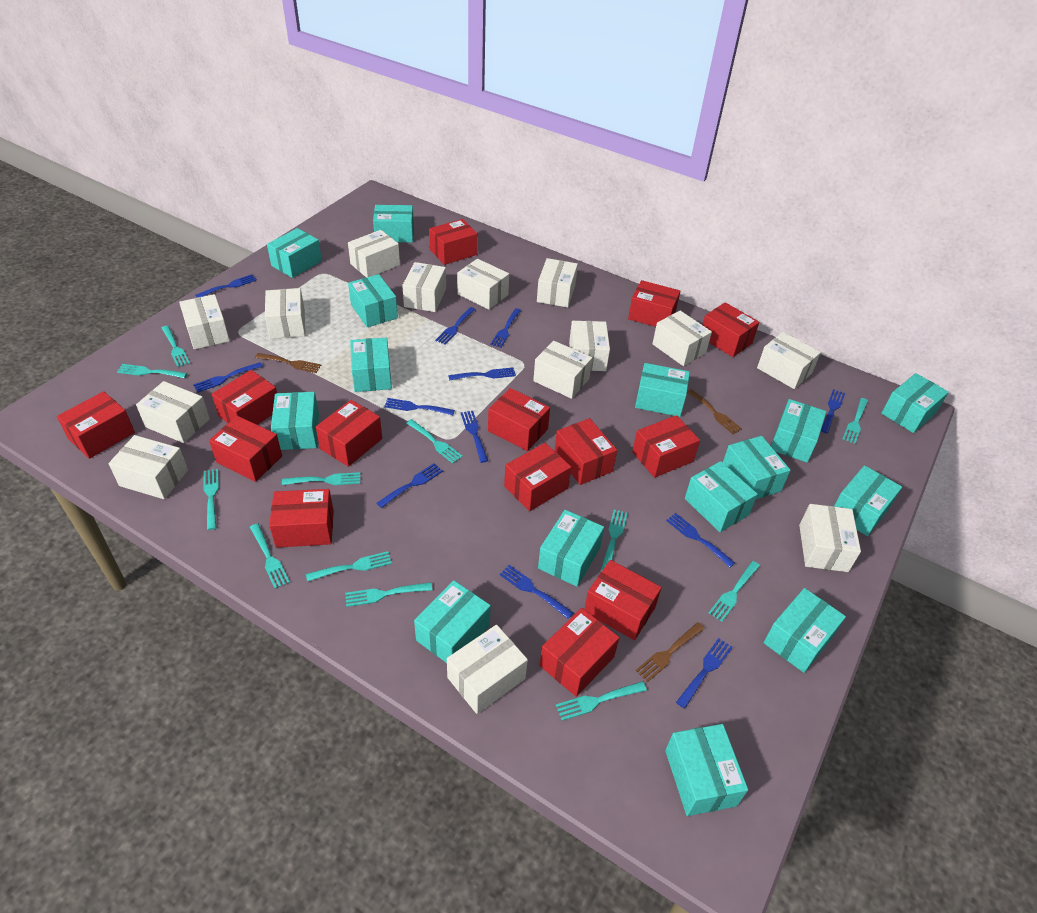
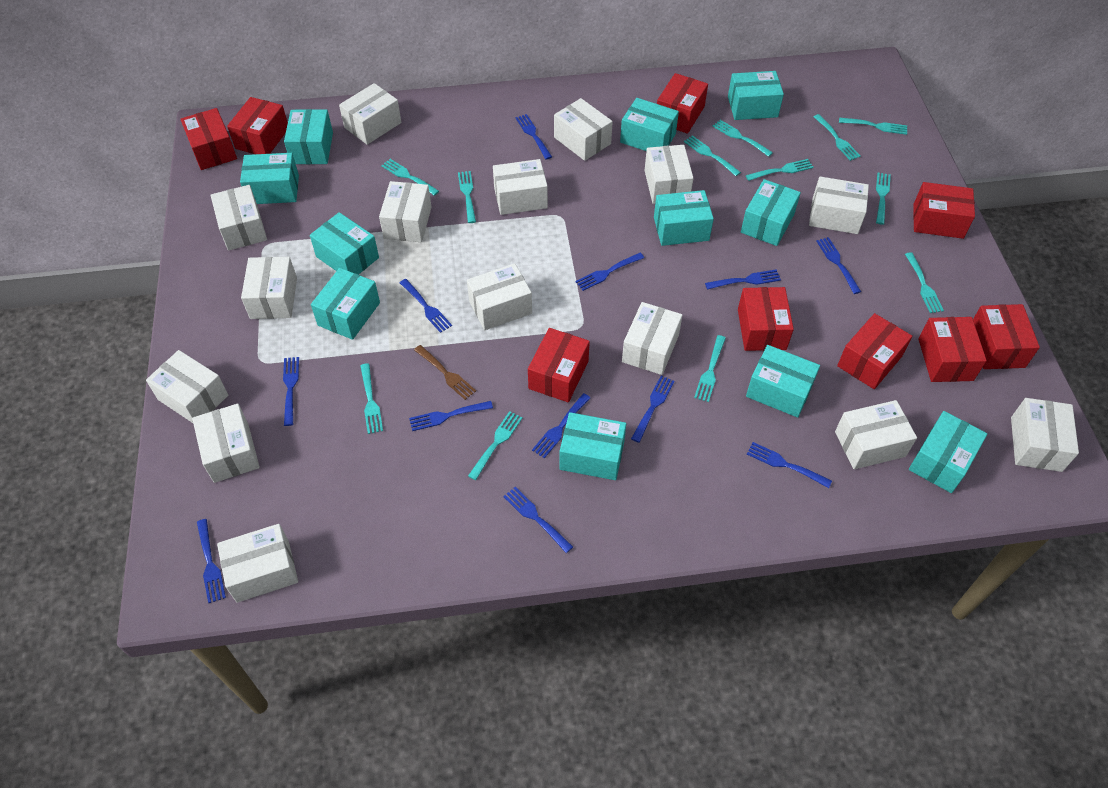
brown fork: [255,353,321,373] [635,622,705,682] [687,389,742,434] = 3 -> [414,345,476,400] = 1
red box: [57,391,135,459] [209,416,282,482] [212,370,277,425] [269,489,334,548] [316,400,382,467] [429,219,478,265] [488,388,550,451] [504,443,571,511] [540,608,619,697] [554,418,617,485] [584,560,662,640] [628,280,680,327] [632,415,700,478] [703,302,759,357] = 14 -> [181,108,237,170] [227,97,288,154] [528,328,590,402] [657,73,708,134] [738,287,794,351] [837,313,912,389] [913,182,975,239] [918,317,987,382] [973,304,1040,369] = 9
turquoise box: [267,228,322,278] [271,392,319,450] [348,274,398,327] [350,338,392,392] [373,205,414,243] [414,580,491,663] [538,510,604,587] [635,363,690,417] [665,724,748,816] [685,461,758,532] [723,436,791,499] [764,588,846,673] [771,399,827,463] [834,465,902,536] [881,373,949,433] = 15 -> [240,153,299,204] [284,109,333,164] [310,212,379,275] [311,268,380,340] [559,412,626,480] [620,98,679,151] [654,190,714,246] [728,71,784,120] [741,179,801,246] [746,345,820,418] [909,411,987,493] = 11
white box: [108,435,188,499] [136,381,210,443] [179,294,230,350] [265,288,305,339] [348,230,400,278] [402,262,446,312] [447,625,528,714] [457,259,509,310] [533,341,592,399] [537,258,578,308] [569,321,610,371] [652,310,712,366] [757,332,821,389] [799,504,861,572] = 14 -> [146,350,228,423] [192,404,260,483] [210,185,267,250] [217,524,298,603] [241,257,297,319] [339,83,401,145] [379,181,432,242] [467,263,532,330] [493,159,548,215] [554,98,613,161] [622,302,682,375] [644,145,694,204] [809,177,869,234] [835,400,917,469] [1011,398,1079,472] = 15

